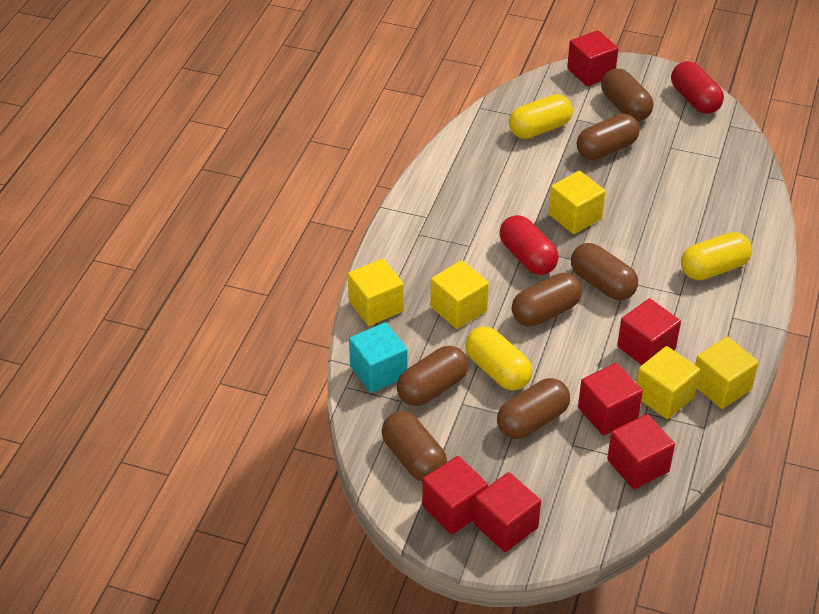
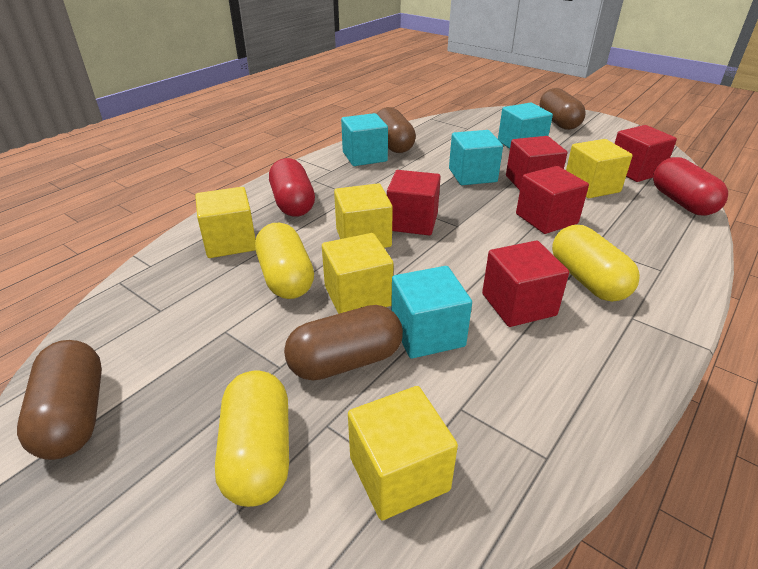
brown capsule: [382,411,447,482] [397,346,468,406] [497,378,570,439] [511,273,582,327] [571,243,638,300] [577,113,640,160] [601,68,653,121] = 7 -> [17,340,102,460] [284,305,403,381] [377,107,416,153] [540,88,586,130] = 4
red cube: [422,456,488,535] [473,472,541,552] [567,30,618,86] [578,363,643,436] [607,414,675,489] [617,298,681,365] = 6 -> [387,170,441,235] [482,241,569,327] [506,136,567,190] [516,166,589,234] [615,125,677,182] = 5
turquoise cube: [349,322,407,393] = 1 -> [341,113,388,166] [391,266,472,359] [449,130,503,185] [498,103,553,149] = 4

